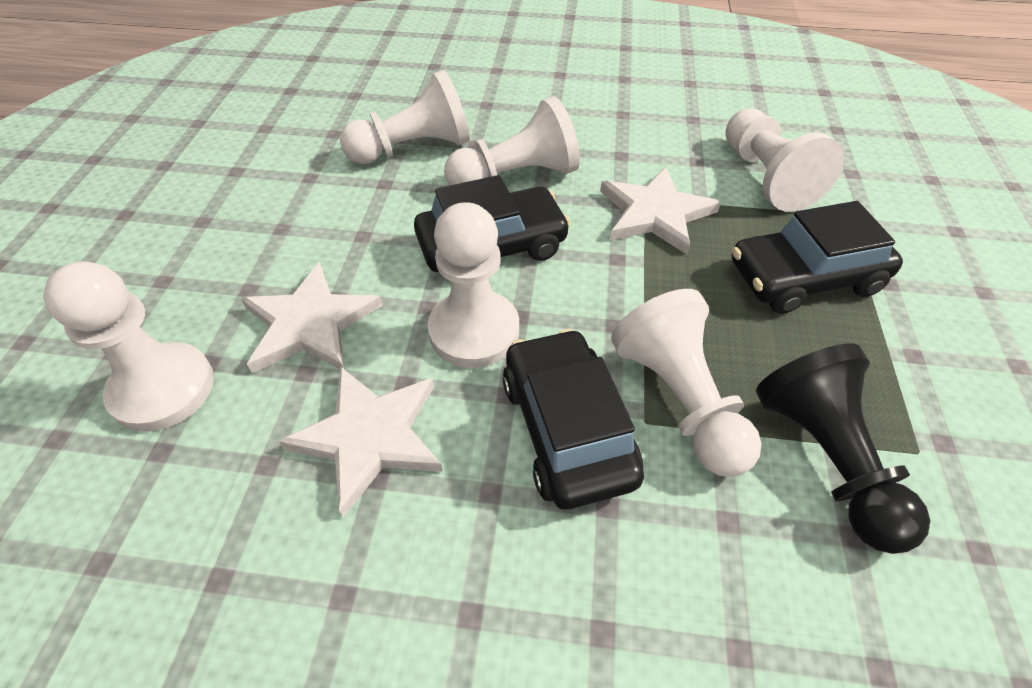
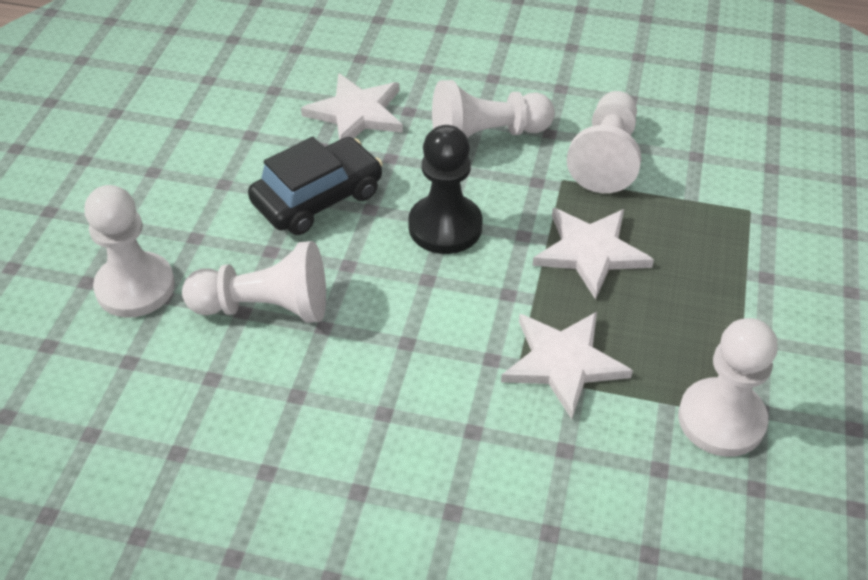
black car: [414,175,571,272] [503,329,644,510] [732,201,903,314] = 3 -> [248,137,383,235] = 1
white pawn: [43,261,214,432] [340,70,470,164] [428,202,519,368] [444,96,580,186] [611,289,762,477] [725,108,844,212] = 6 -> [84,185,175,318] [182,241,326,323] [432,80,555,138] [567,91,641,193] [678,318,778,457] = 5

